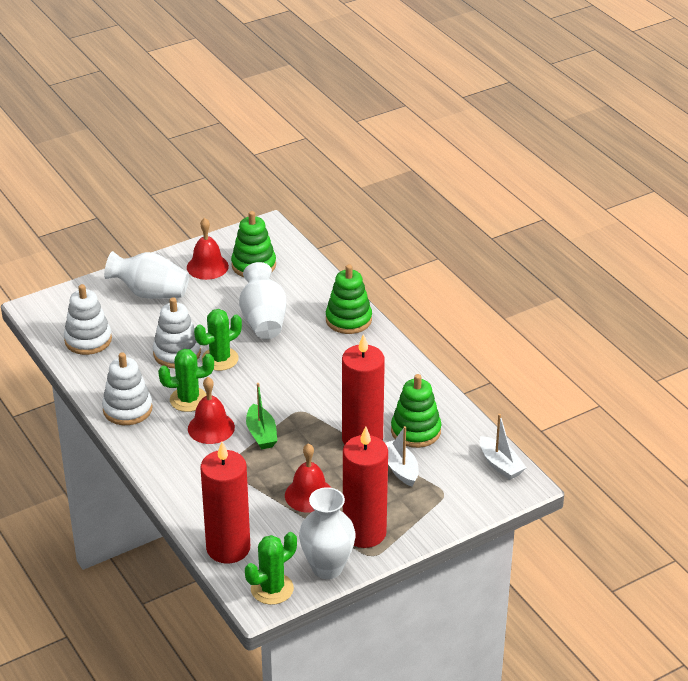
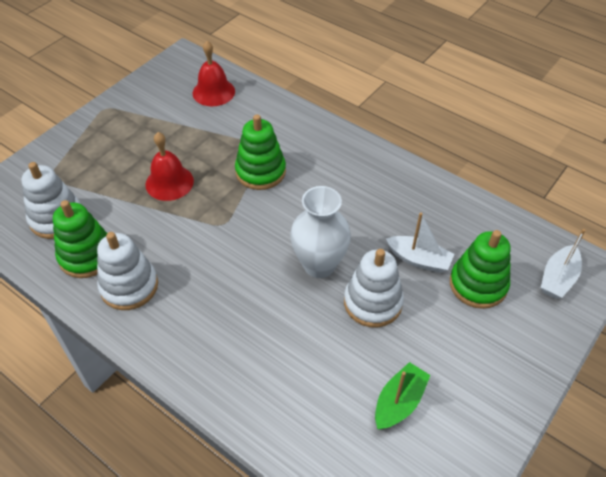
green cactus: [158,349,214,412] [194,309,242,371] [245,532,297,605] = 3 -> none = 0
red bell: [187,218,229,280] [188,377,235,444] [285,443,331,513] = 3 -> [145,132,194,201] [193,41,235,106] = 2
red candle: [200,442,250,563] [342,334,385,445] [343,426,388,548] = 3 -> none = 0
white vase: [104,251,189,299] [239,262,286,339] [299,487,355,579] = 3 -> [290,186,351,278] = 1

